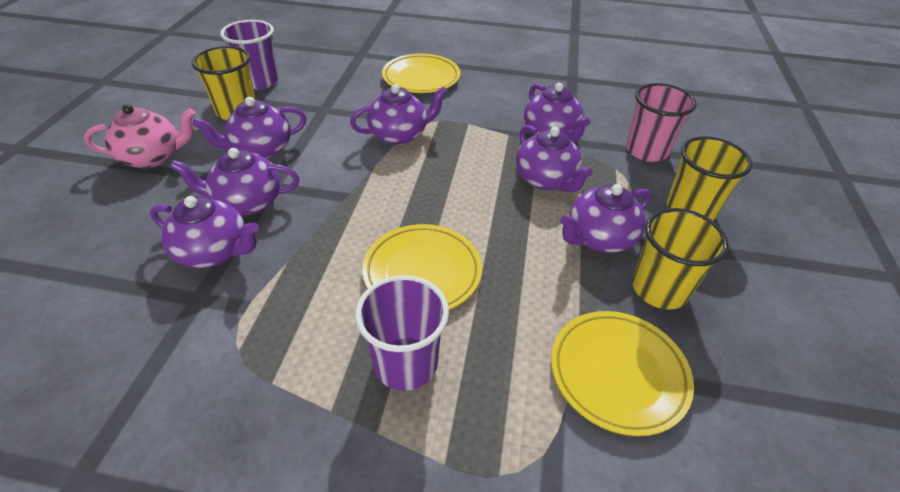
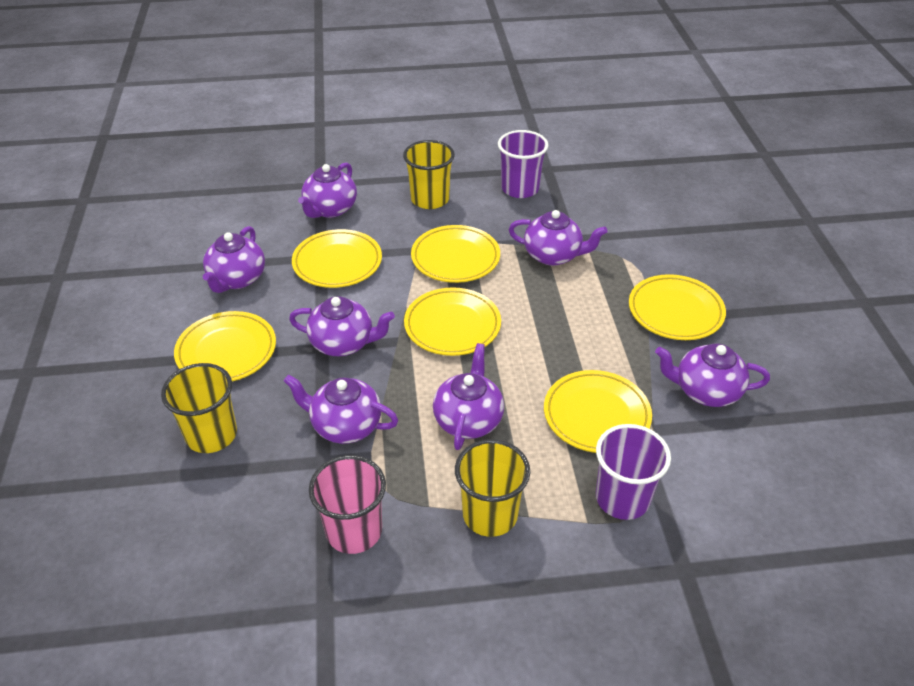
pink teapot: [84,104,195,168] = 1 -> none = 0
yellow plate: [362,224,482,310] [382,54,460,93] [551,311,694,436] = 3 -> [174,311,276,382] [292,229,382,288] [404,287,501,356] [411,225,500,283] [544,370,652,453] [629,274,726,340] = 6

